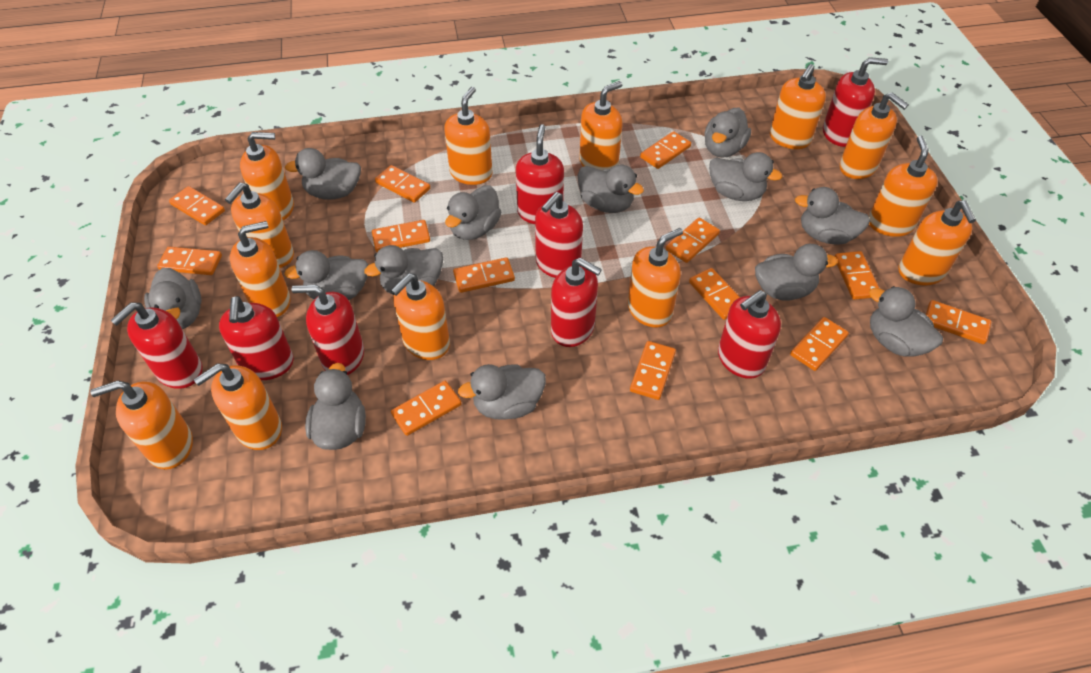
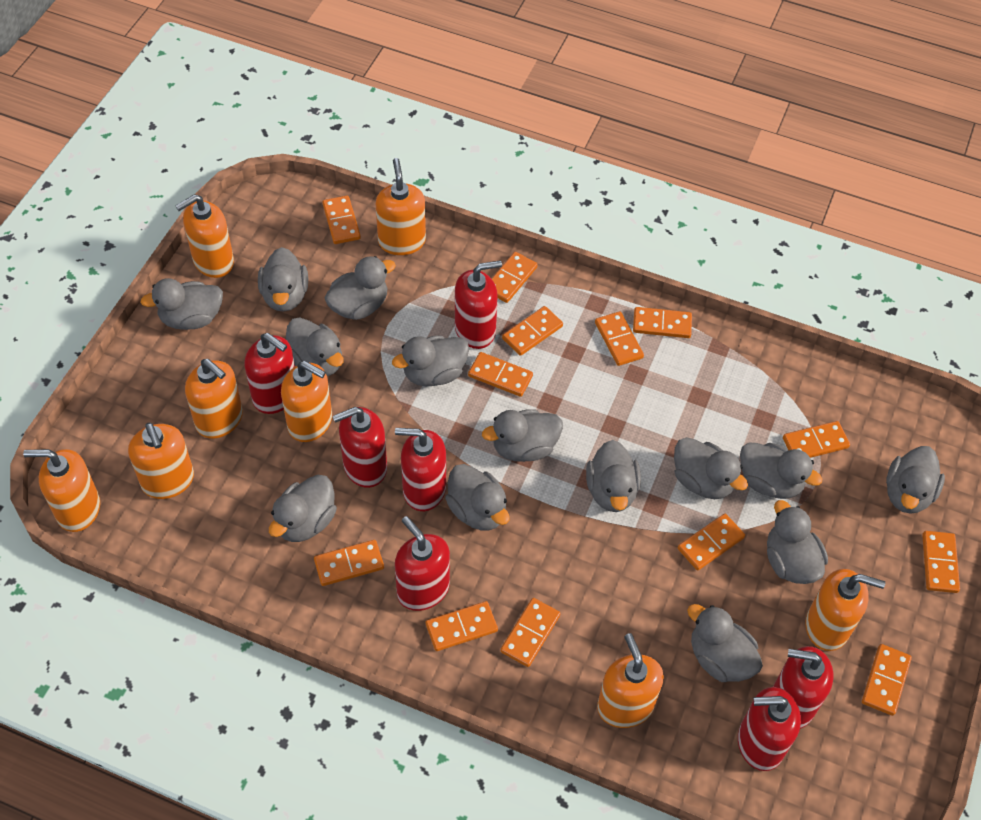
grey duck: [144,268,202,329] [284,250,368,300] [285,148,361,200] [305,363,366,450] [364,245,443,295] [445,185,501,240] [458,364,546,420] [578,164,644,213] [704,108,751,158] [709,152,782,201] [755,244,838,301] [795,187,870,245] [869,286,943,357] = 13 -> [141,278,223,330] [258,247,308,312] [269,475,337,542] [286,317,343,376] [325,256,396,320] [392,335,469,386] [445,464,510,530] [482,409,563,462] [586,440,641,512] [674,437,748,499] [687,604,763,682] [740,442,822,499] [767,500,828,584] [886,446,945,514] = 14
orange soap dispenser: [90,380,193,470] [194,363,282,450] [225,183,294,268] [230,221,291,317] [240,132,294,220] [391,273,450,360] [444,87,493,185] [580,81,623,170] [628,228,683,327] [770,64,826,149] [840,92,909,179] [869,136,938,237] [899,200,976,286] = 13 -> [23,449,100,532] [128,422,194,499] [176,194,234,278] [185,359,243,439] [281,361,332,442] [376,158,426,255] [597,633,664,728] [806,569,885,651] = 8
red soap dispenser: [110,302,202,389] [219,296,294,380] [292,285,364,375] [516,124,564,224] [535,192,583,278] [551,258,602,347] [718,290,781,379] [823,57,888,147] = 8 -> [245,333,295,414] [333,407,387,488] [395,428,446,511] [395,516,450,611] [455,260,502,349] [738,687,801,771] [773,646,833,729] = 7

